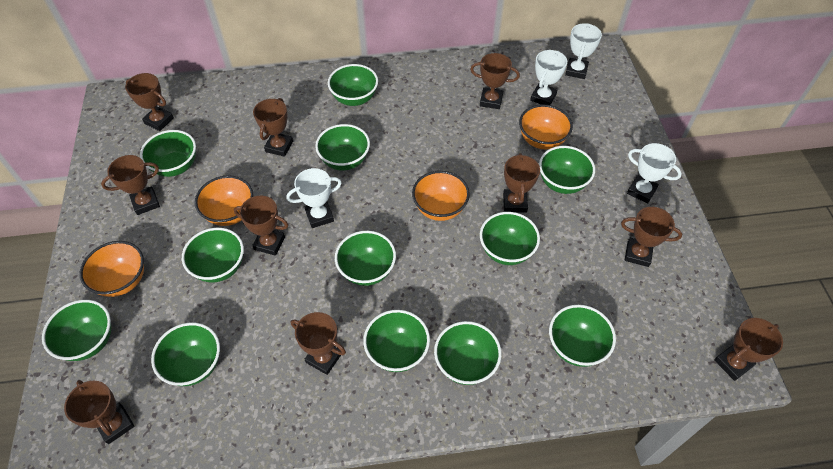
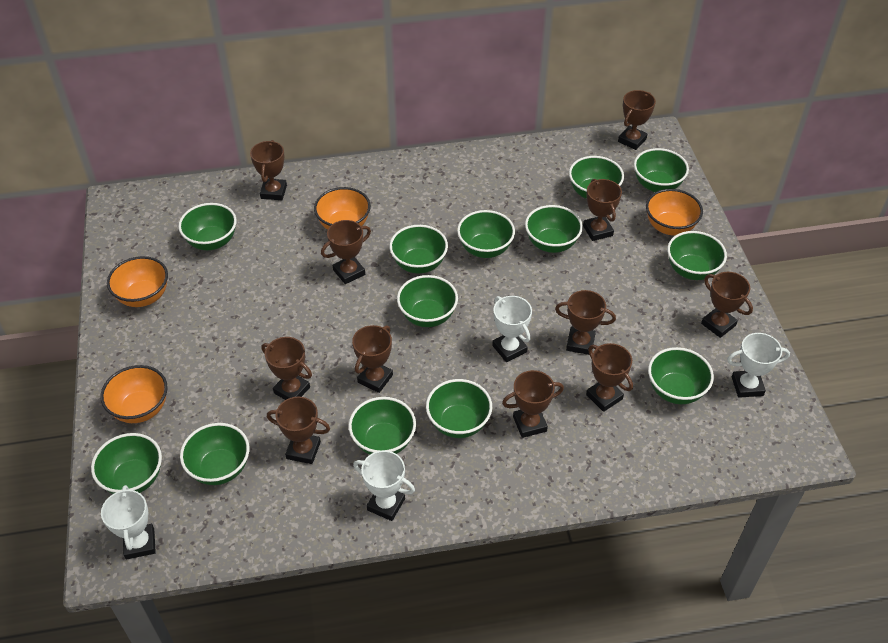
brown trophy: [64,380,135,444] [101,155,160,215] [125,73,174,131] [234,196,288,256] [253,98,293,157] [291,312,346,375] [470,53,520,109] [503,153,540,213] [621,207,682,267] [714,318,783,381] = 10 -> [250,140,287,200] [262,337,312,400] [267,396,330,464] [321,220,371,284] [352,325,393,393] [502,370,564,438] [555,290,616,355] [583,179,622,241] [586,343,633,412] [618,90,656,150] [701,272,753,338] = 11
green bowl: [42,300,111,361] [140,130,196,177] [151,323,220,386] [182,228,244,282] [315,124,370,170] [328,64,378,106] [335,231,396,286] [363,310,430,372] [434,321,501,385] [480,212,540,265] [539,146,595,194] [549,305,616,367] = 12 -> [91,433,162,494] [178,203,237,250] [180,423,249,485] [349,397,416,455] [389,225,448,274] [397,275,458,327] [426,379,492,438] [457,210,515,258] [525,205,583,253] [569,156,624,199] [634,148,689,192] [648,347,714,404] [667,231,727,280] = 13

